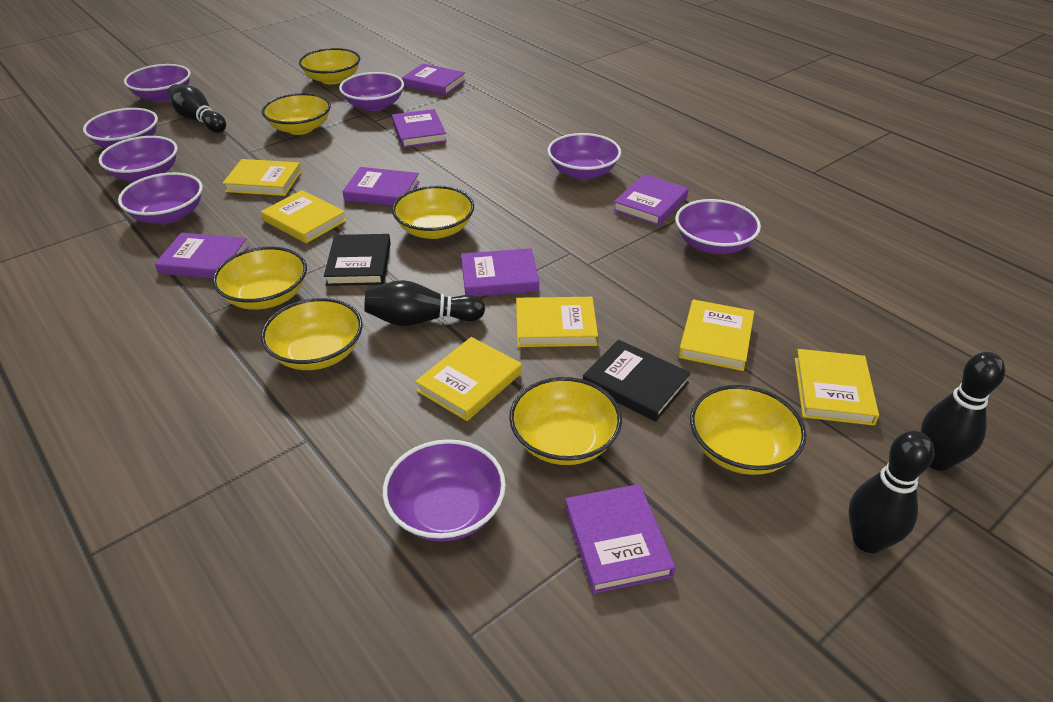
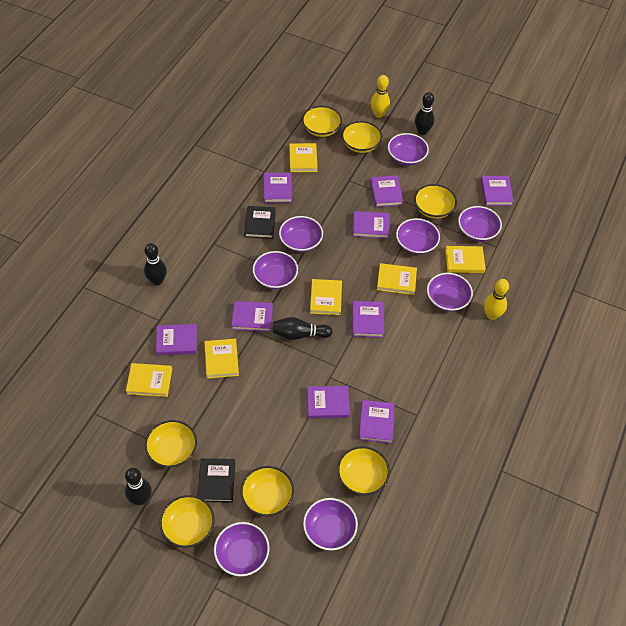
purple book: [155,233,249,279] [342,167,420,206] [392,109,447,148] [402,64,466,95] [461,248,539,296] [565,484,676,594] [613,174,689,226] = 7 -> [156,324,197,355] [231,301,273,332] [264,173,292,203] [307,386,350,419] [352,301,384,338] [353,211,390,239] [359,400,395,443] [370,175,403,207] [481,176,514,206] = 9
yellow bowling pin: none = 0 -> [371,75,390,118] [484,279,509,320] = 2

